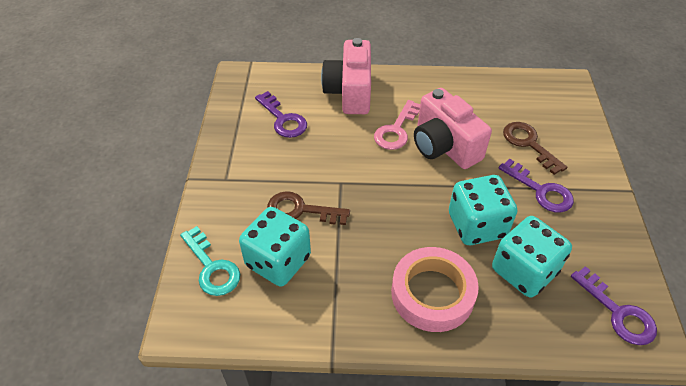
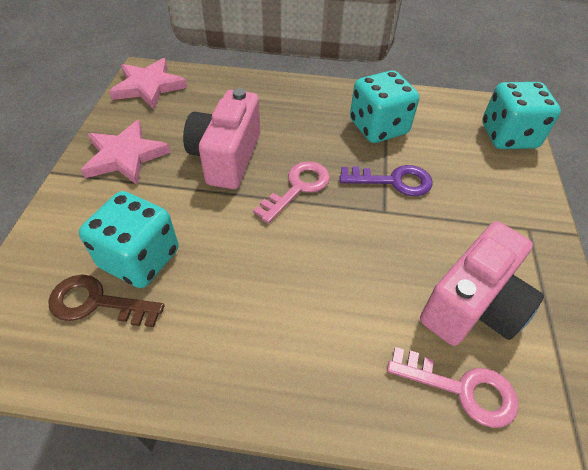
brown key: [267,191,350,225] [503,122,567,175] = 2 -> [48,275,164,327] = 1
pink key: [374,100,420,150] = 1 -> [253,161,330,224] [387,347,519,428] = 2
pink star: none = 0 -> [81,120,171,185] [109,58,187,109] = 2
pink tape: [391,247,479,332] = 1 -> none = 0
purple key: [255,91,307,138] [498,159,574,213] [571,266,657,345] = 3 -> [339,165,432,196] = 1
turquoise key: [180,226,240,296] = 1 -> none = 0

